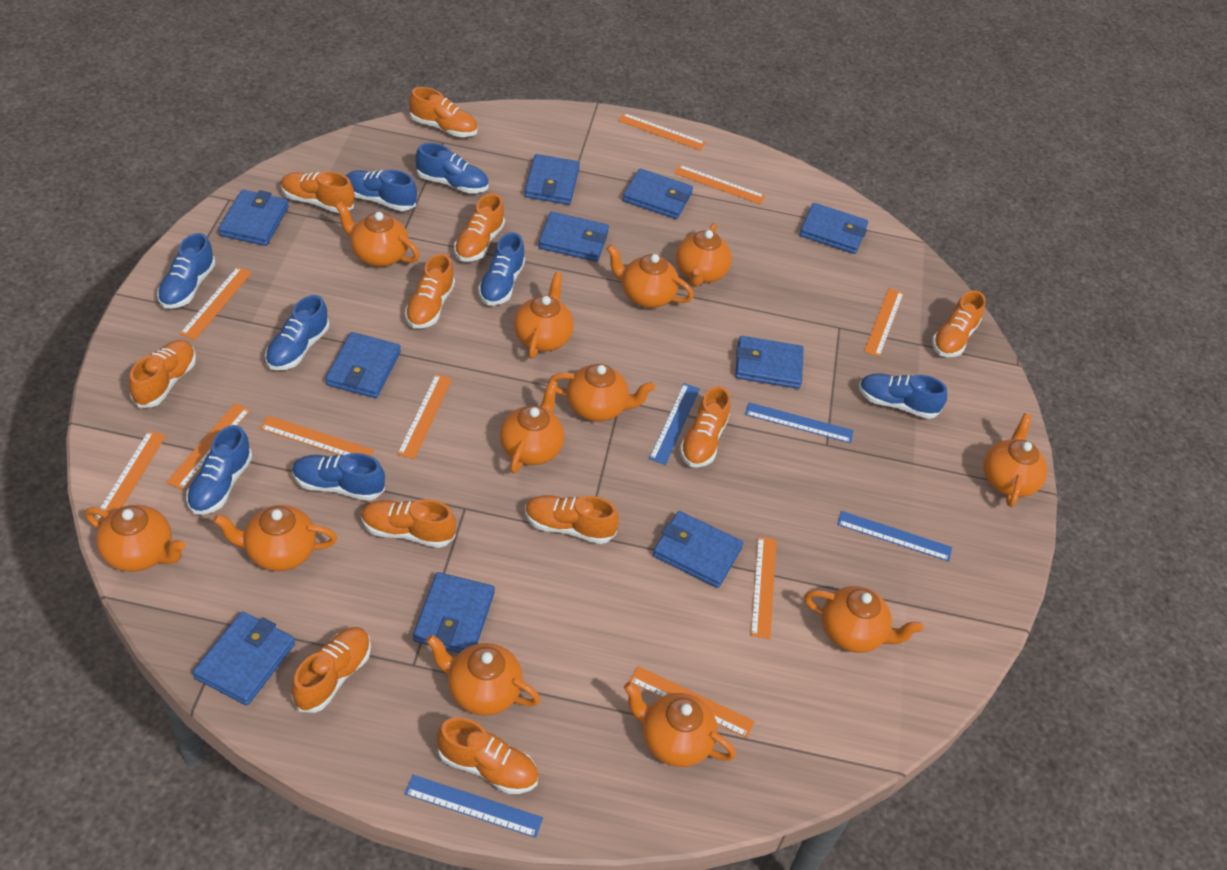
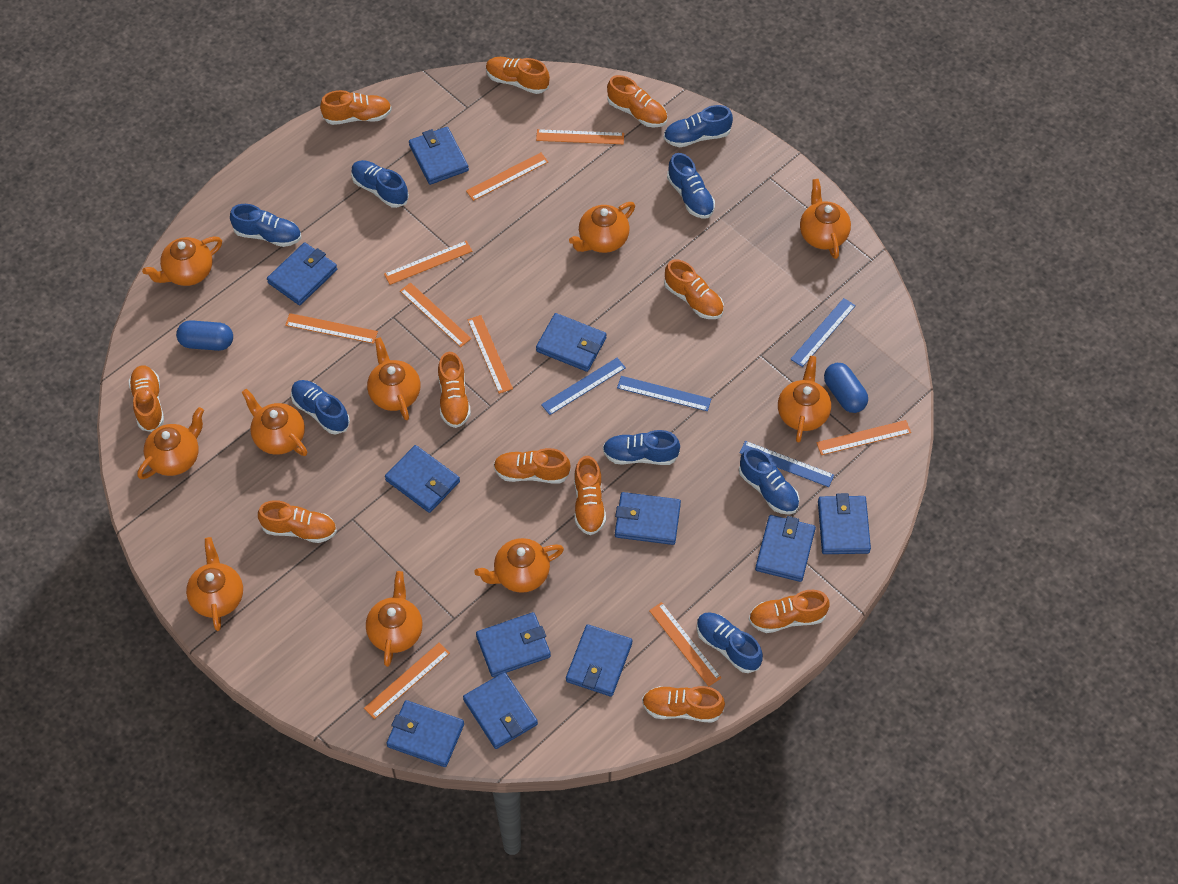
blue capsule: none = 0 -> [176,320,233,351] [824,363,868,413] = 2
blue wallet: [193,611,295,706] [219,190,289,246] [325,332,401,398] [413,572,495,653] [524,154,580,205] [538,212,609,262] [623,169,693,219] [653,511,743,588] [735,336,804,389] [800,203,868,254] = 10 -> [267,242,337,305] [385,445,460,513] [386,700,464,767] [409,127,469,185] [463,672,538,749] [476,612,551,677] [536,313,607,372] [566,624,632,697] [615,492,681,545] [755,515,816,582] [818,493,871,554] = 11
orange ruler: [95,431,166,523] [166,403,251,490] [180,267,252,340] [260,415,374,456] [397,374,452,459] [618,113,706,151] [629,666,755,738] [674,165,765,204] [751,536,777,639] [864,288,904,357] = 10 -> [285,313,378,344] [364,642,450,719] [384,240,472,285] [400,282,471,347] [466,153,548,201] [467,315,513,394] [536,129,624,144] [649,602,721,686] [816,420,911,455] = 9
orange teapot: [85,505,185,572] [213,505,337,571] [335,202,420,267] [426,635,540,716] [500,380,564,474] [514,272,574,359] [548,364,655,422] [607,244,694,308] [624,682,736,767] [676,223,732,287] [804,586,923,653] [983,413,1048,507] = 12 -> [137,407,204,479] [142,237,222,286] [186,537,243,631] [241,389,307,456] [366,571,423,667] [367,337,420,420] [474,538,564,593] [569,202,635,253] [778,356,831,442] [800,179,851,259] = 10

